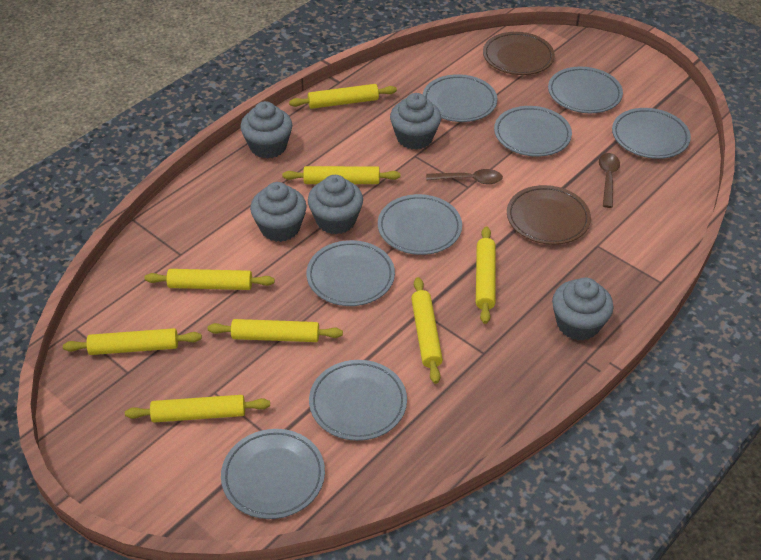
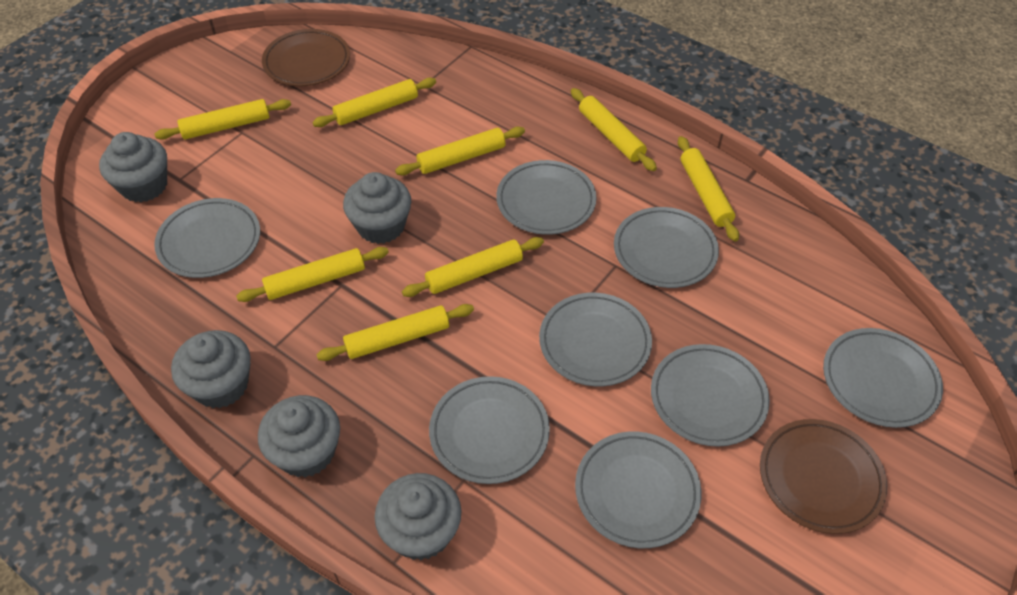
brown spoon: [426,169,503,184] [599,153,620,208] = 2 -> none = 0

